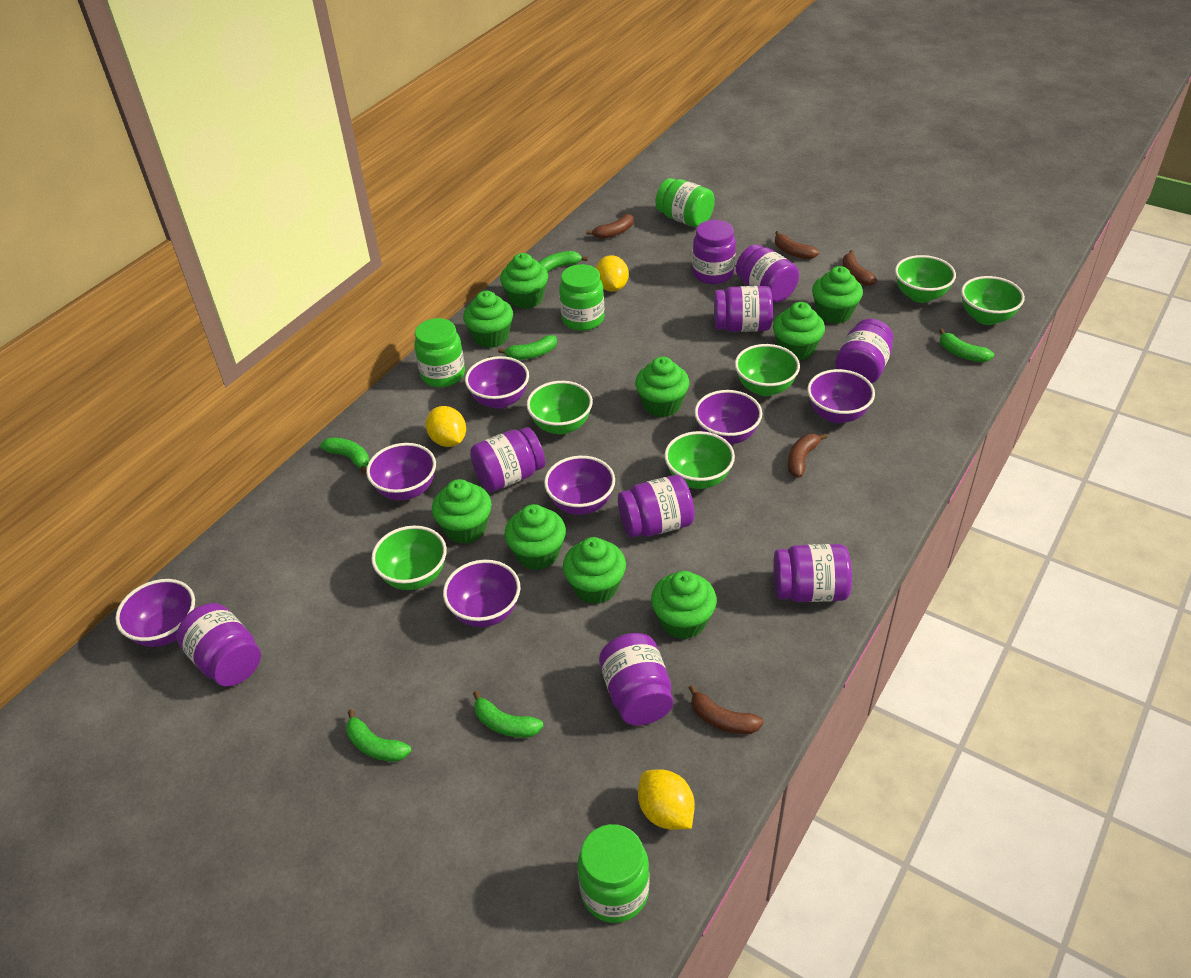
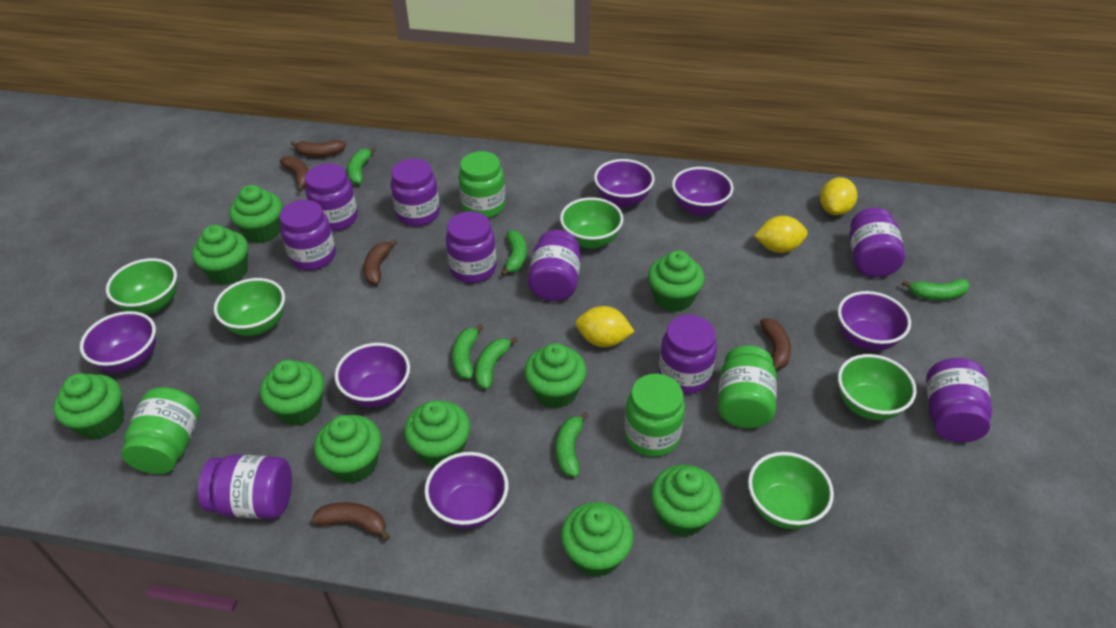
green bowl: [371,526,447,590] [527,381,593,435] [664,431,735,489] [735,344,800,396] [895,255,956,303] [961,276,1025,325] = 6 -> [106,258,177,314] [214,278,285,336] [560,197,623,249] [748,452,834,529] [838,354,917,420] = 5
green cupcake: [432,479,492,544] [463,291,513,348] [500,253,548,309] [504,504,566,570] [563,537,626,604] [635,356,689,417] [651,571,717,639] [773,302,825,360] [812,266,863,324] = 9 -> [53,373,124,440] [192,225,248,285] [229,185,282,243] [260,360,324,426] [314,415,381,483] [404,400,470,467] [524,343,587,409] [561,502,634,577] [648,250,704,312] [651,464,722,537] = 10
purple bowl: [115,579,195,647] [366,443,436,500] [443,560,521,627] [465,356,529,409] [544,456,615,515] [694,390,762,445] [807,369,875,423] = 7 -> [80,311,156,372] [335,343,410,407] [424,452,508,529] [594,159,654,208] [672,167,734,216] [838,291,911,351] = 6

